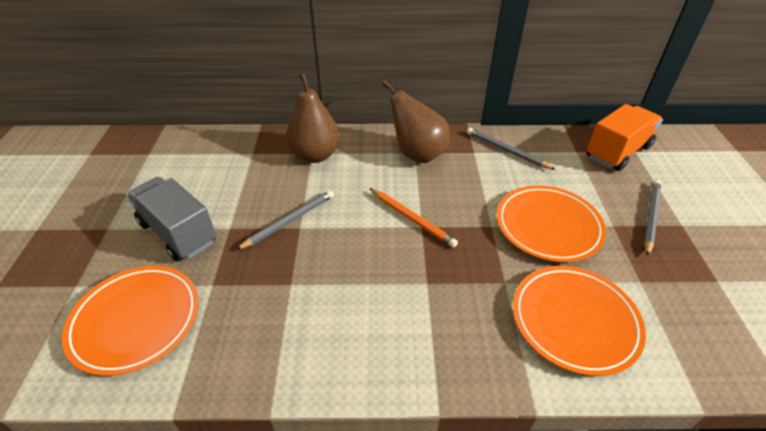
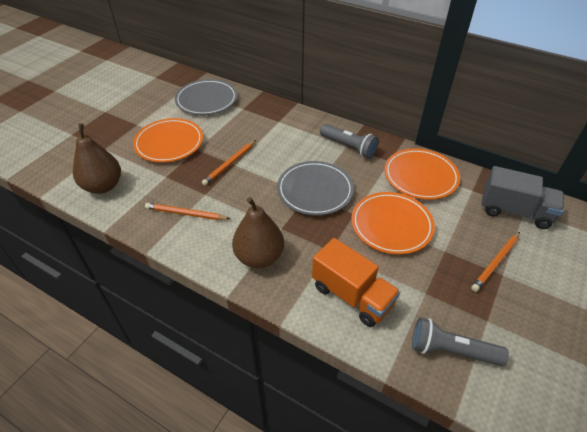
grey flashlight: none = 0 -> [320,124,379,159] [412,317,509,366] = 2
grey pencil: [236,190,334,250] [467,128,556,170] [644,180,661,256] = 3 -> none = 0
grey plate: none = 0 -> [175,79,237,115] [277,161,354,216] = 2
orange pencil: [370,188,458,248] = 1 -> [145,203,230,220] [202,140,256,186] [471,232,520,292] = 3

